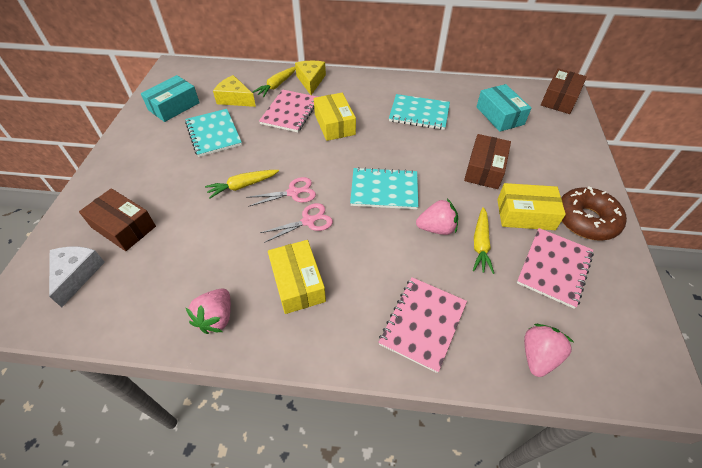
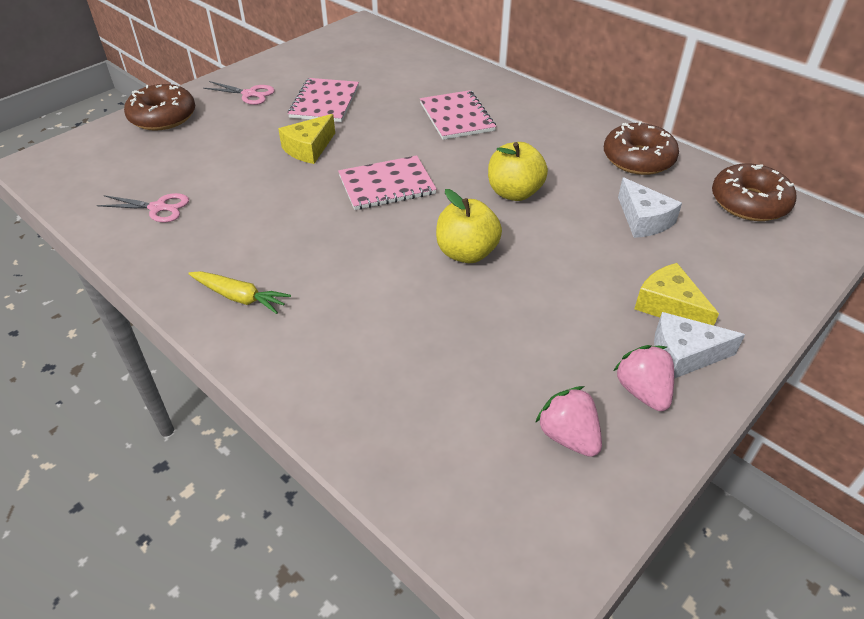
brown box: [79,188,156,251] [464,134,511,189] [541,69,587,114] = 3 -> none = 0
brown donut: [561,187,627,241] = 1 -> [124,84,195,131] [604,121,679,175] [712,163,797,221] = 3
pink strawberry: [186,288,231,334] [416,199,458,235] [524,324,574,377] = 3 -> [535,386,602,457] [614,345,674,411] = 2
turquoise box: [141,75,200,122] [476,84,531,132] = 2 -> none = 0
turquoise notebook: [185,109,242,157] [350,167,418,209] [389,94,450,130] = 3 -> none = 0
white cheese: [49,247,105,307] = 1 -> [618,177,682,238] [654,312,745,379] = 2
yellow apple: none = 0 -> [436,189,502,263] [488,142,548,201] = 2
yellow box: [268,240,326,314] [314,93,356,141] [497,183,566,230] = 3 -> none = 0
yellow carrot: [205,170,279,199] [253,67,296,97] [473,207,494,274] = 3 -> [188,271,291,314] = 1

